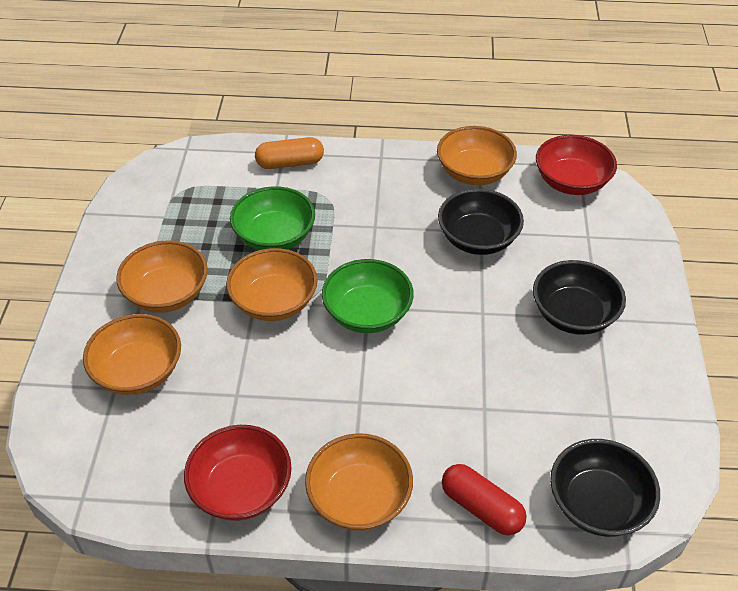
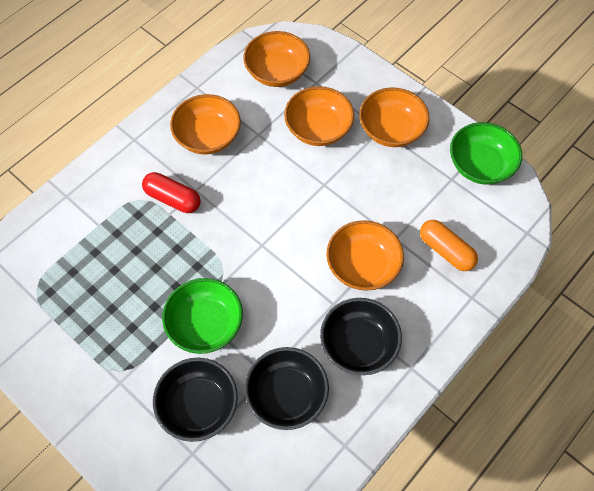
red bowl: [184,425,292,521] [536,135,617,195] = 2 -> none = 0

